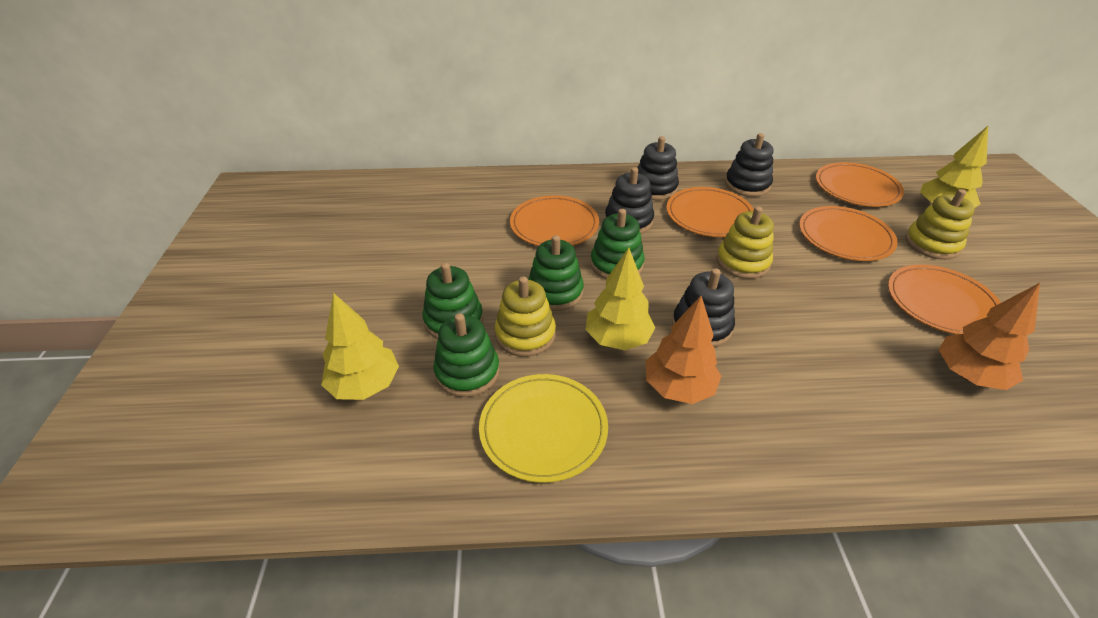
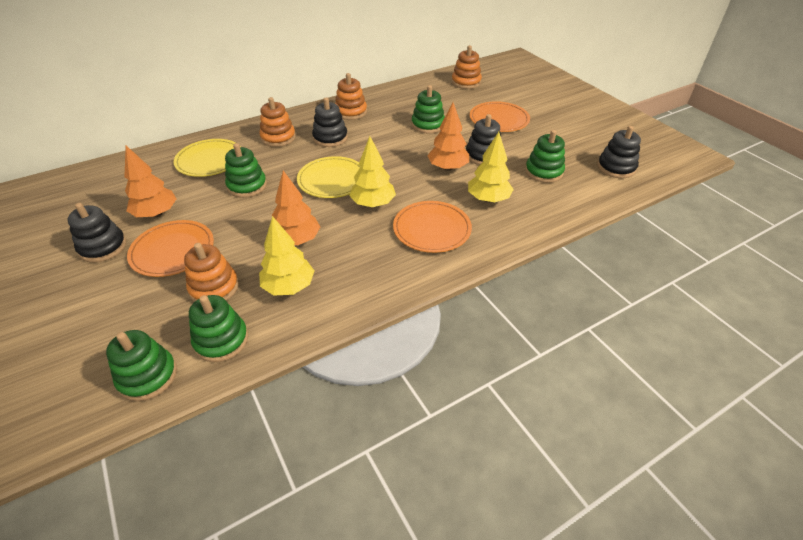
green stacking toy: [422,263,483,339] [433,313,500,397] [528,235,584,311] [590,209,645,279] = 4 -> [106,330,177,401] [189,295,248,362] [225,143,267,198] [412,85,445,134] [525,130,565,183] = 5
orange plate: [510,195,599,246] [666,187,754,237] [799,206,898,261] [816,162,904,207] [888,265,1001,335] = 5 -> [127,220,214,277] [393,201,472,253] [470,101,530,132] = 3
orange stacking toy: none = 0 -> [184,243,239,302] [259,97,296,147] [335,73,367,120] [452,45,482,89] = 4
orange tree: [646,296,721,404] [938,283,1040,390] = 2 -> [124,146,176,217] [272,171,320,245] [427,103,469,171] = 3
yellow plate: [479,374,608,483] = 1 -> [173,139,241,177] [297,156,360,198] = 2
yellow stacking toy: [495,277,556,357] [717,206,774,279] [905,189,975,260] = 3 -> none = 0

